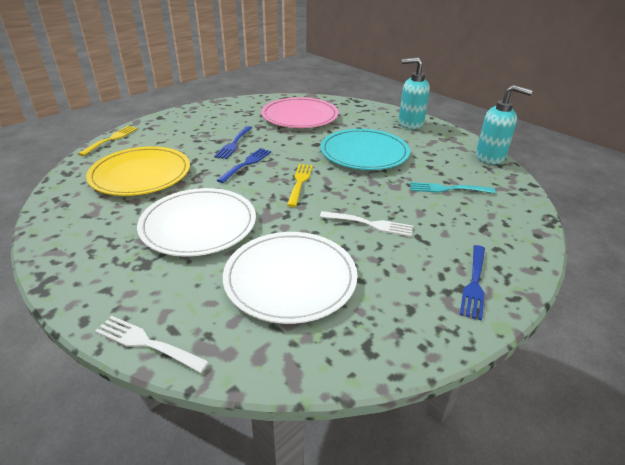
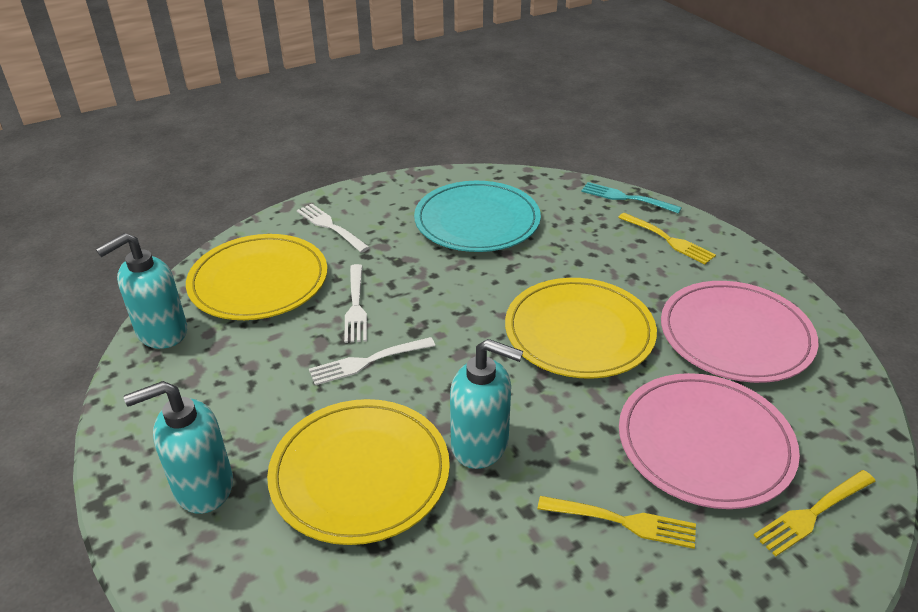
blue fork: [214,126,252,159] [217,148,271,183] [460,245,485,321] = 3 -> none = 0
pink plate: [261,97,339,128] = 1 -> [619,373,800,509] [661,281,818,383] = 2
turquoise soap dispenser: [399,57,430,129] [476,85,533,164] = 2 -> [96,233,187,349] [124,381,233,514] [450,339,523,469] = 3
white fork: [95,316,209,373] [320,211,413,237] = 2 -> [297,203,370,253] [309,337,435,385] [344,264,367,343] = 3
white plate: [137,188,256,257] [223,232,358,324] = 2 -> none = 0
yellow fork: [78,126,138,156] [287,164,313,207] = 2 -> [538,496,696,549] [618,213,716,264] [753,470,876,556] = 3
yellow plate: [86,146,190,196] = 1 -> [186,234,328,320] [267,399,450,545] [505,278,657,379] = 3

